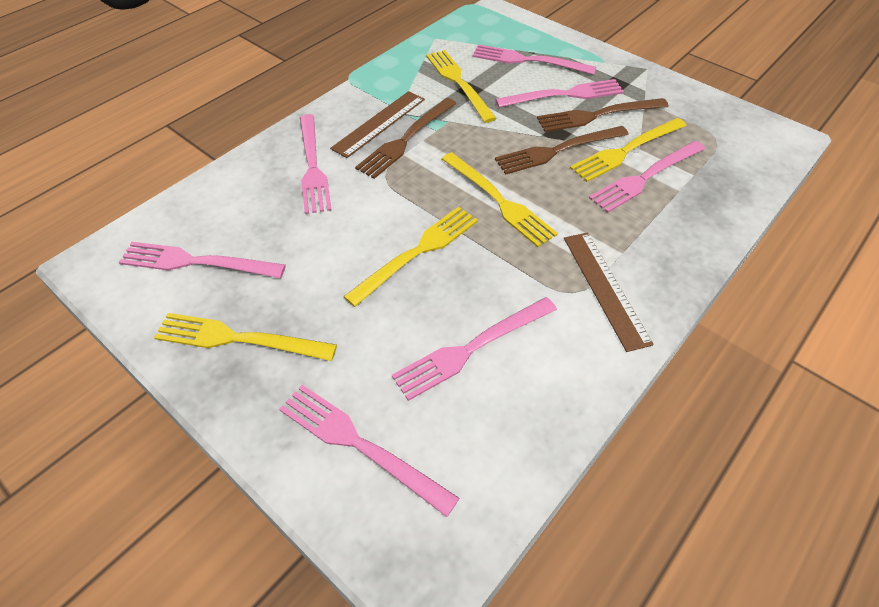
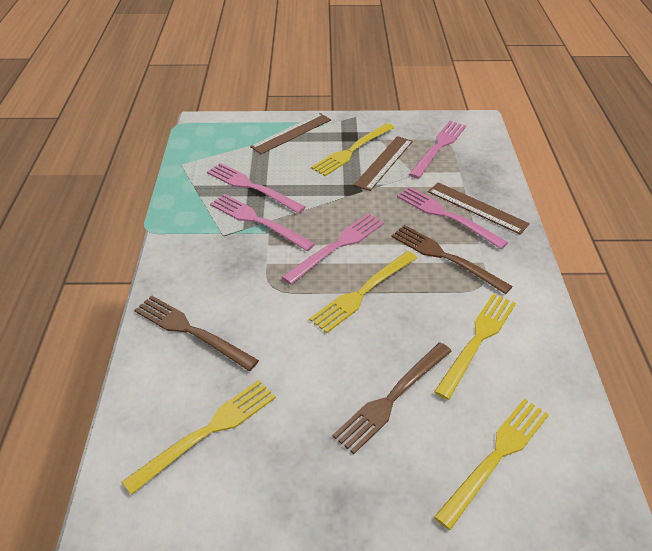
brown ruler: [330,91,425,158] [564,232,654,352] = 2 -> [250,113,331,154] [354,136,413,191] [428,182,530,234] = 3
pink fork: [119,242,286,278] [279,385,459,517] [300,114,331,214] [392,297,557,401] [473,44,596,75] [495,79,624,108] [589,141,705,213] = 7 -> [207,163,306,214] [210,194,315,251] [282,213,384,284] [397,187,508,249] [409,121,466,179] = 5

